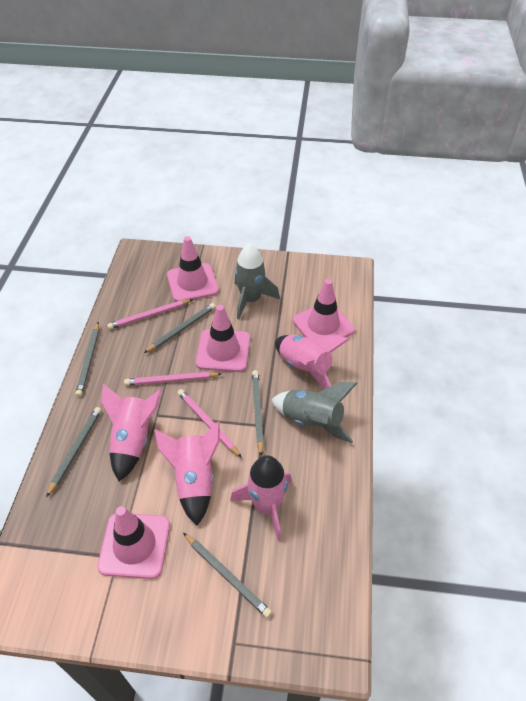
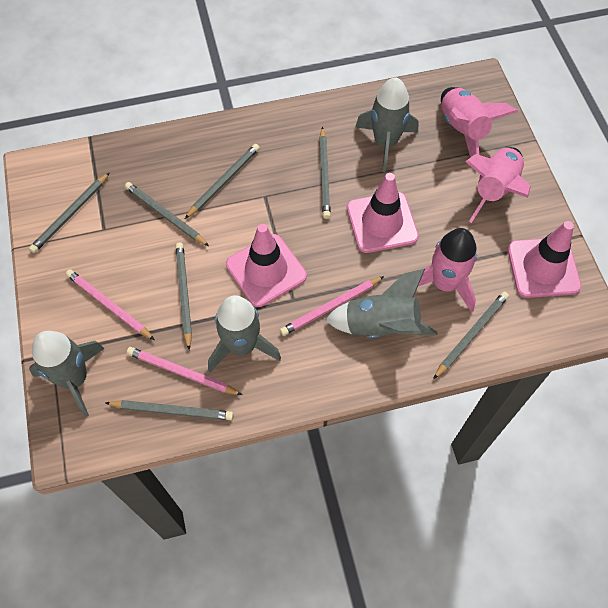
grey pencil: [46,407,101,497] [75,322,99,397] [144,303,216,353] [183,533,272,618] [252,370,264,456] = 5 -> [29,172,110,253] [106,400,233,420] [125,182,209,246] [175,242,192,350] [185,144,260,219] [319,127,331,219] [433,292,509,379] = 7
grey rocket: [235,244,280,319] [272,382,357,443] = 2 -> [29,331,105,417] [208,295,281,372] [325,269,437,338] [356,78,419,172] = 4
pink rocket: [101,384,162,481] [154,422,220,525] [230,455,292,541] [275,334,350,389] = 4 -> [418,228,477,313] [441,87,518,157] [465,147,530,223] = 3
pink traffic cone: [97,506,170,579] [167,236,219,302] [196,305,250,372] [293,279,355,341] = 4 -> [226,224,307,307] [347,173,419,253] [507,221,581,298] = 3

